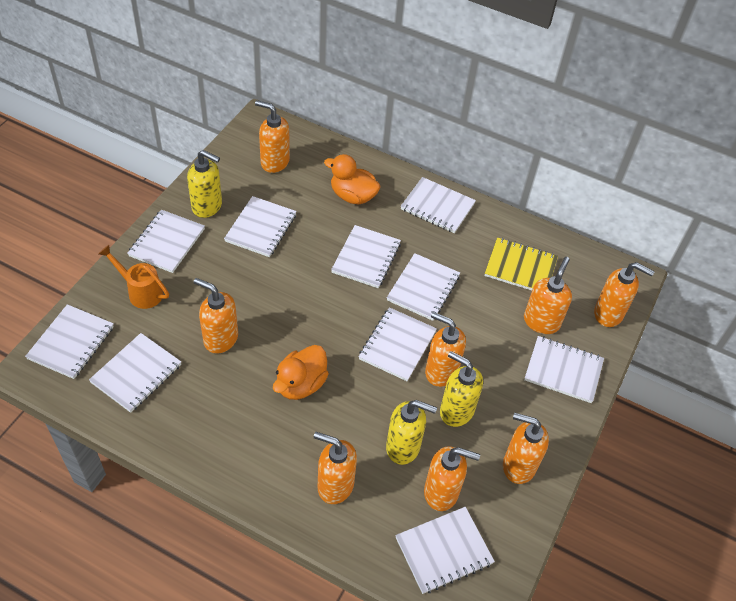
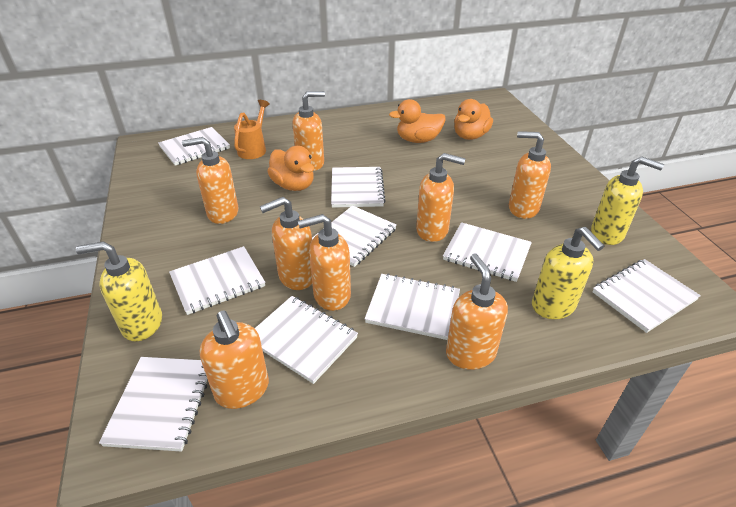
orange duck: [273,345,329,400] [324,154,381,204] = 2 -> [267,146,314,191] [389,99,445,143] [454,99,493,140] = 3
white notebook: [25,304,114,379] [89,333,181,413] [127,210,205,273] [224,196,297,257] [331,225,401,288] [359,307,437,381] [387,253,460,321] [395,507,495,594] [401,177,476,233] [524,336,604,403] = 10 -> [99,357,208,452] [158,127,230,166] [169,246,265,315] [255,296,358,384] [312,205,397,267] [331,167,386,208] [365,273,460,340] [443,222,532,282] [593,259,701,333] = 9
yellow notebook: [484,238,558,290] = 1 -> none = 0

